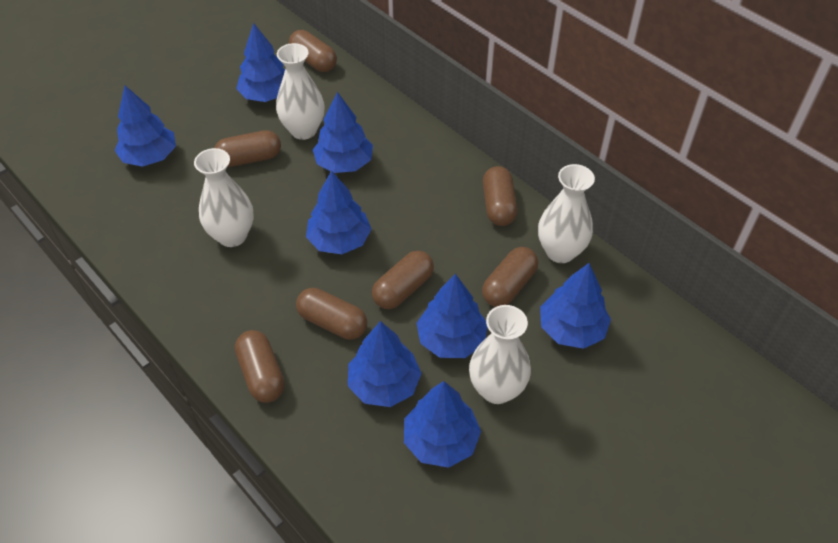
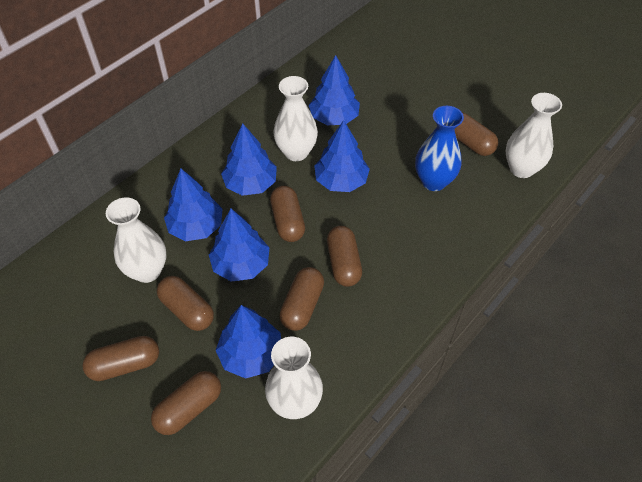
blue tree: [114,85,176,167] [236,23,285,102] [306,170,371,254] [313,92,373,173] [348,321,422,407] [404,381,481,468] [417,274,487,358] [540,263,611,349] = 8 -> [164,169,223,241] [209,209,269,282] [215,305,281,378] [221,123,277,196] [309,55,360,125] [314,120,370,192] = 6
blue vase: none = 0 -> [415,106,464,191] = 1

